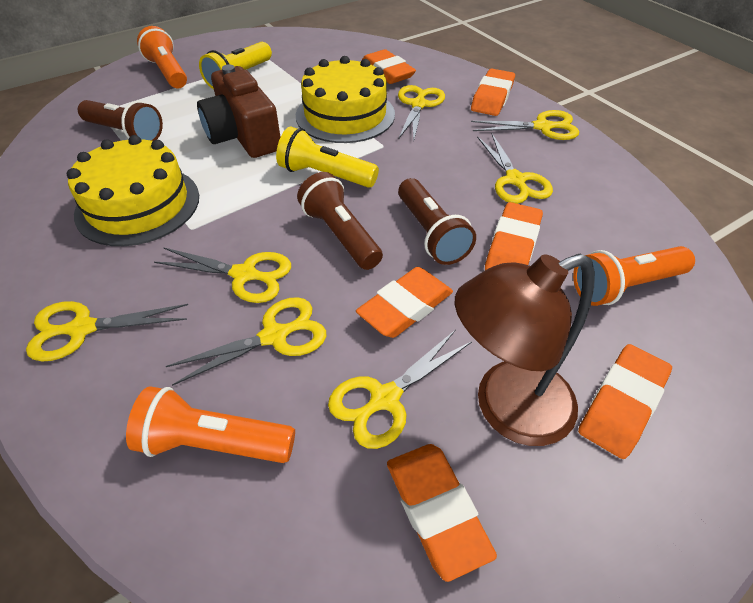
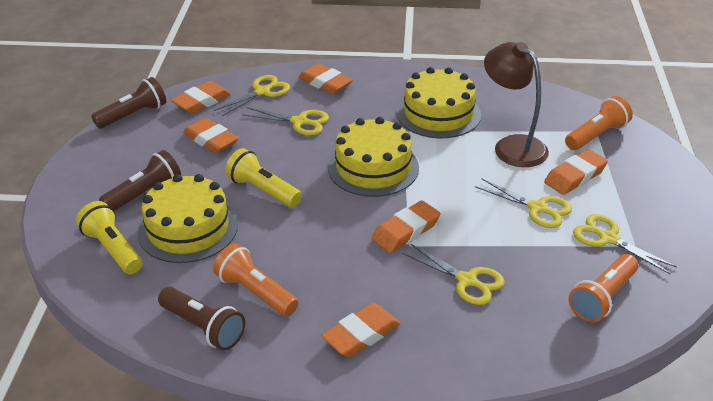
brown camera: [197,65,280,158] = 1 -> none = 0
yellow cake: [67,135,199,246] [296,56,395,143] = 2 -> [138,174,238,263] [328,117,419,197] [397,67,481,138] = 3
yellow scissors: [26,301,188,361] [154,247,291,303] [166,297,327,386] [328,330,472,449] [398,85,445,142] [471,110,579,140] [477,134,553,204] = 7 -> [214,75,290,117] [242,107,329,135] [402,244,505,305] [475,179,572,228] [573,214,677,274] = 5

